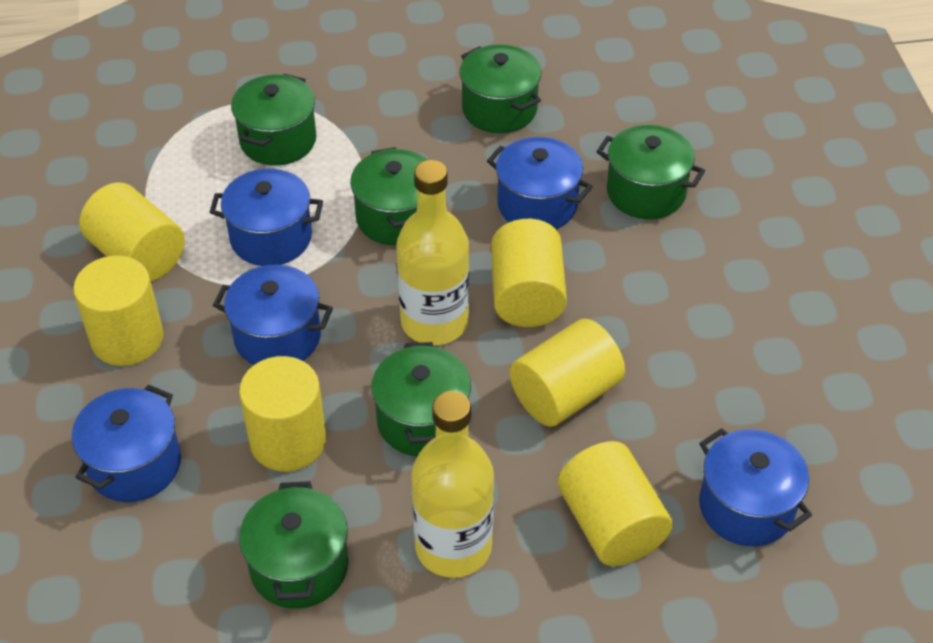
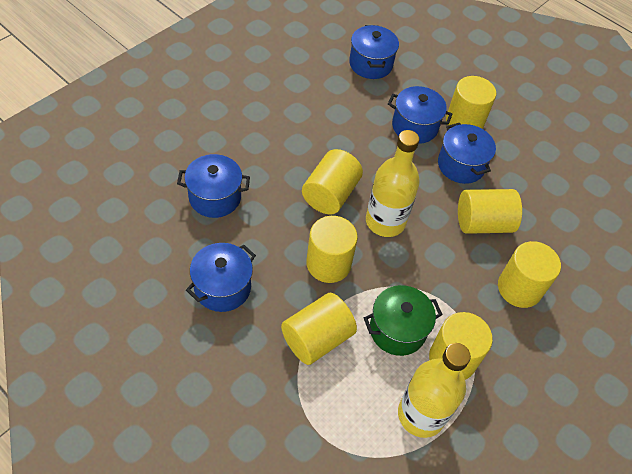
green pot: [231,74,316,166] [239,481,348,609] [350,147,428,245] [371,342,471,456] [460,44,541,133] [596,125,705,219] = 6 -> [364,285,443,356] = 1
yellow cylinder: [73,256,163,366] [79,182,185,282] [239,356,326,472] [491,219,567,327] [510,319,625,427] [558,441,673,566] = 6 -> [281,293,357,365] [302,149,363,214] [306,216,358,283] [429,312,493,380] [446,76,496,129] [458,189,522,234] [498,241,561,308] = 7

